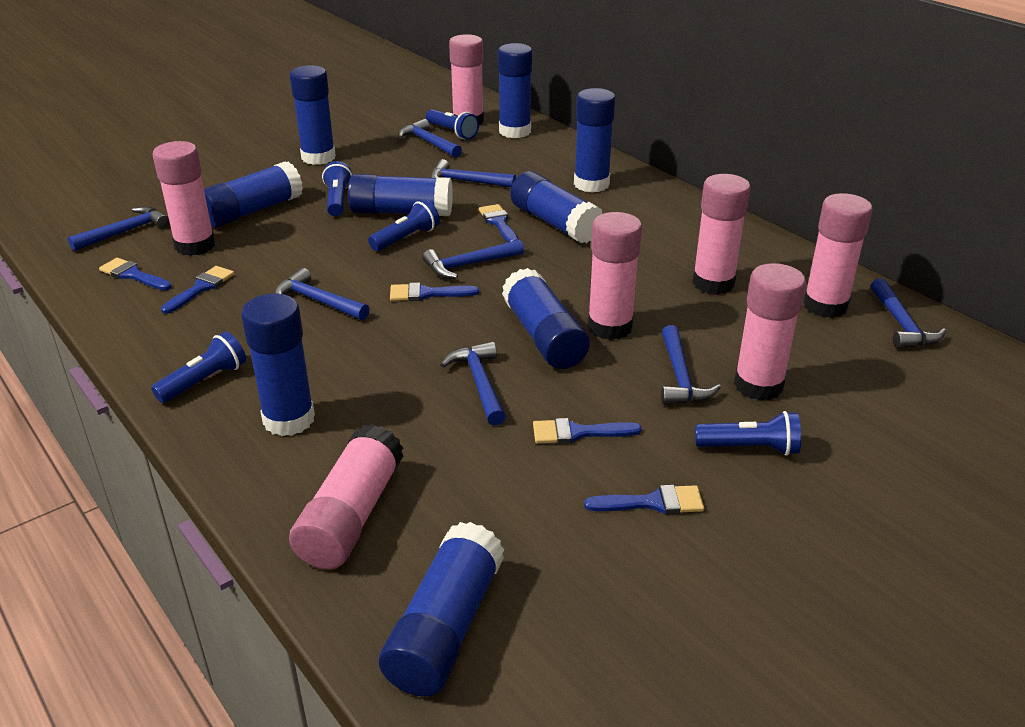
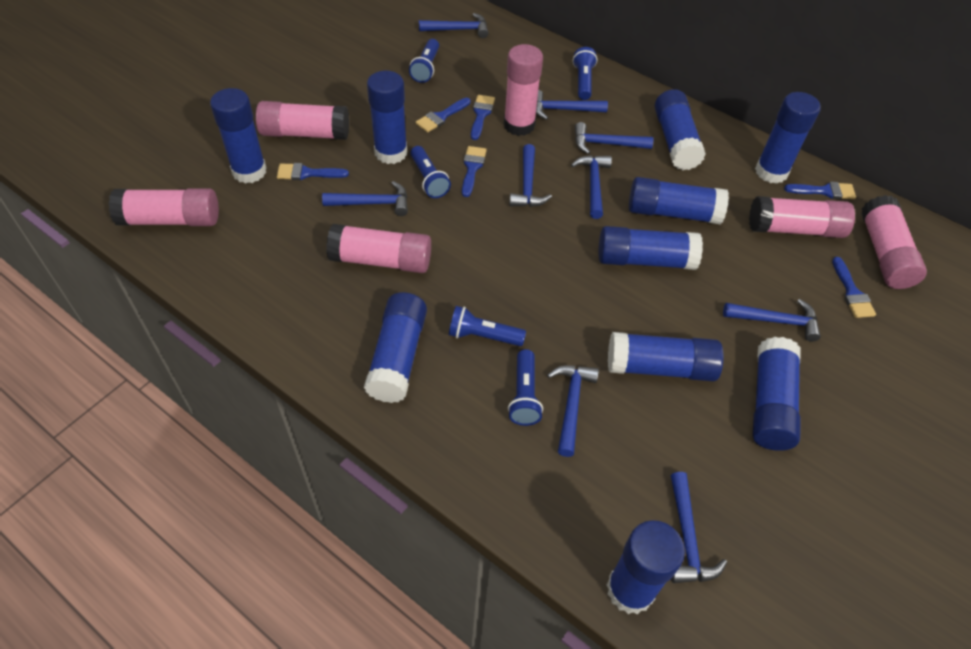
blue glue stick: [204,161,303,228] [241,294,315,436] [290,65,336,165] [348,174,453,216] [379,522,505,697] [498,43,533,138] [502,268,590,369] [510,171,602,243] [574,88,616,193] = 9 -> [210,88,267,184] [364,292,427,403] [367,71,407,164] [598,226,703,270] [607,520,685,614] [608,332,724,381] [629,177,729,224] [654,89,706,170] [753,337,801,451] [755,92,821,184] = 10
blue hammer: [68,206,170,251] [274,268,370,320] [398,119,462,158] [422,240,524,279] [430,159,516,187] [441,341,506,426] [661,325,721,405] [871,278,946,349] = 8 -> [322,181,408,216] [419,13,488,38] [509,144,552,207] [536,90,608,120] [547,365,599,457] [571,155,612,219] [575,122,654,154] [671,472,727,583] [723,299,821,342] = 9
pink glue stick: [152,141,215,256] [289,424,403,570] [449,34,484,125] [587,212,642,340] [692,174,751,295] [734,263,806,401] [803,193,872,318] = 7 -> [109,188,219,226] [256,101,349,140] [326,224,431,273] [504,44,543,136] [749,196,855,238] [861,195,927,289] = 6

